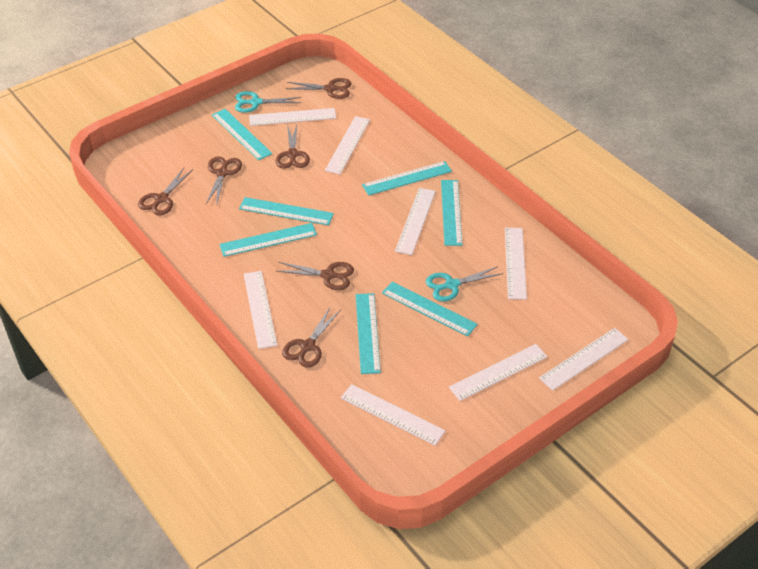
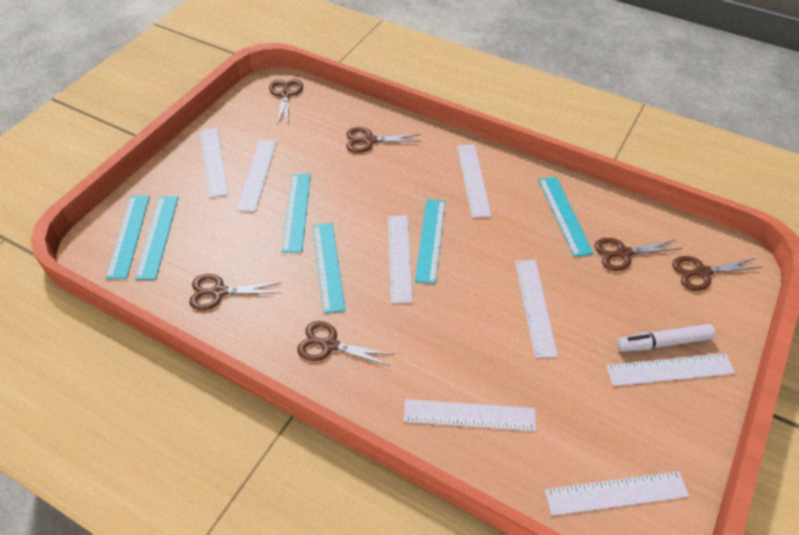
turquoise ruler: [212,109,272,160] [219,223,317,257] [239,197,334,225] [356,293,381,374] [362,161,452,196] [382,281,478,337] [441,180,462,246] = 7 -> [106,196,150,279] [135,196,178,280] [282,174,311,253] [313,223,346,314] [415,199,446,284] [538,177,594,257] = 6
turquoise scissors: [235,91,301,113] [426,266,503,301] = 2 -> none = 0
white marker: none = 0 -> [617,324,716,352] = 1

